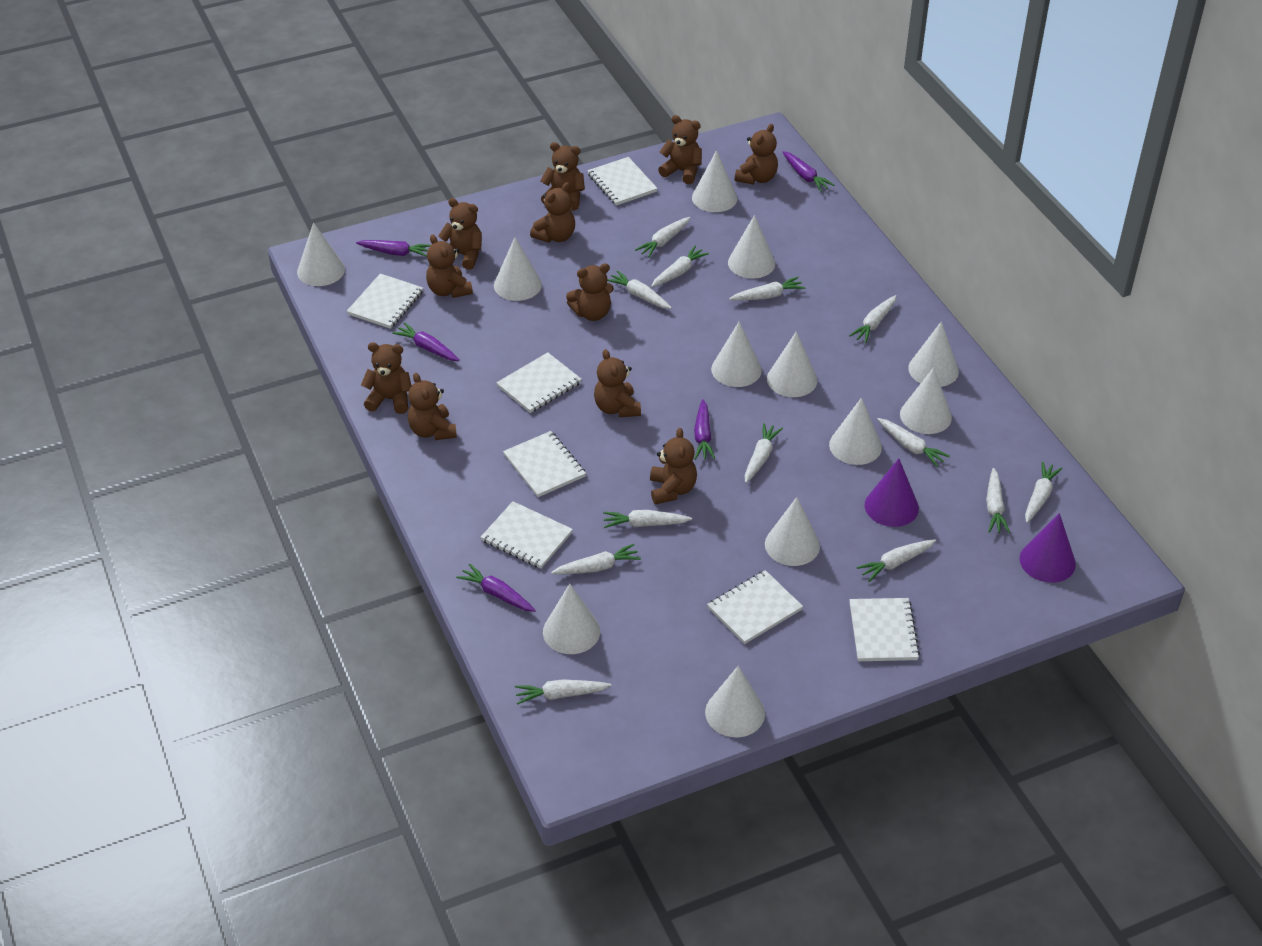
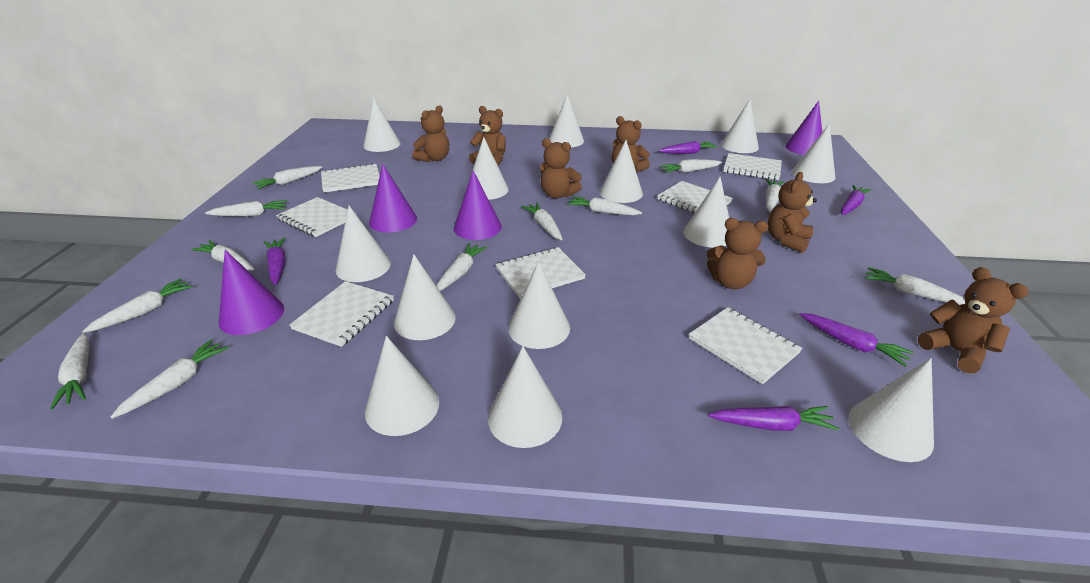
brown teddy bear: [361,342,411,414] [408,373,457,440] [426,234,473,298] [438,198,482,270] [530,182,575,243] [540,142,585,211] [566,263,614,321] [594,349,641,417] [650,428,697,505] [658,115,702,184] [735,124,778,185] = 11 -> [412,105,449,162] [469,106,506,166] [540,138,582,199] [612,116,650,173] [706,218,768,289] [768,172,817,253] [918,267,1029,373] = 7
purple cone: [865,459,919,527] [1019,513,1076,583] = 2 -> [219,250,284,335] [369,164,417,233] [454,171,502,240] [785,101,822,155] = 4
white carrot: [515,679,612,705] [551,544,641,574] [603,510,692,528] [607,270,672,309] [635,217,690,258] [651,246,709,287] [729,277,805,301] [745,423,783,483] [849,295,896,343] [856,539,936,582] [877,418,950,467] [986,468,1010,533] [1025,462,1062,523] = 13 -> [50,333,89,410] [82,279,192,333] [111,339,229,419] [191,240,254,271] [205,200,287,217] [252,166,322,189] [437,243,487,291] [521,203,563,240] [567,197,642,215] [660,159,722,173] [766,179,784,211] [864,267,965,305] = 12
white cone: [297,222,345,286] [494,237,542,301] [543,584,600,654] [692,150,737,212] [705,665,765,737] [711,321,762,387] [728,215,775,279] [765,497,820,566] [767,331,817,397] [829,397,882,465] [900,367,952,434] [908,321,959,387] = 12 -> [336,206,391,282] [363,98,401,152] [365,336,439,436] [394,254,456,340] [470,137,509,200] [488,346,562,448] [508,261,570,349] [549,94,584,147] [600,140,643,203] [683,177,729,248] [721,99,759,153] [792,123,835,183] [848,358,934,462] = 13

